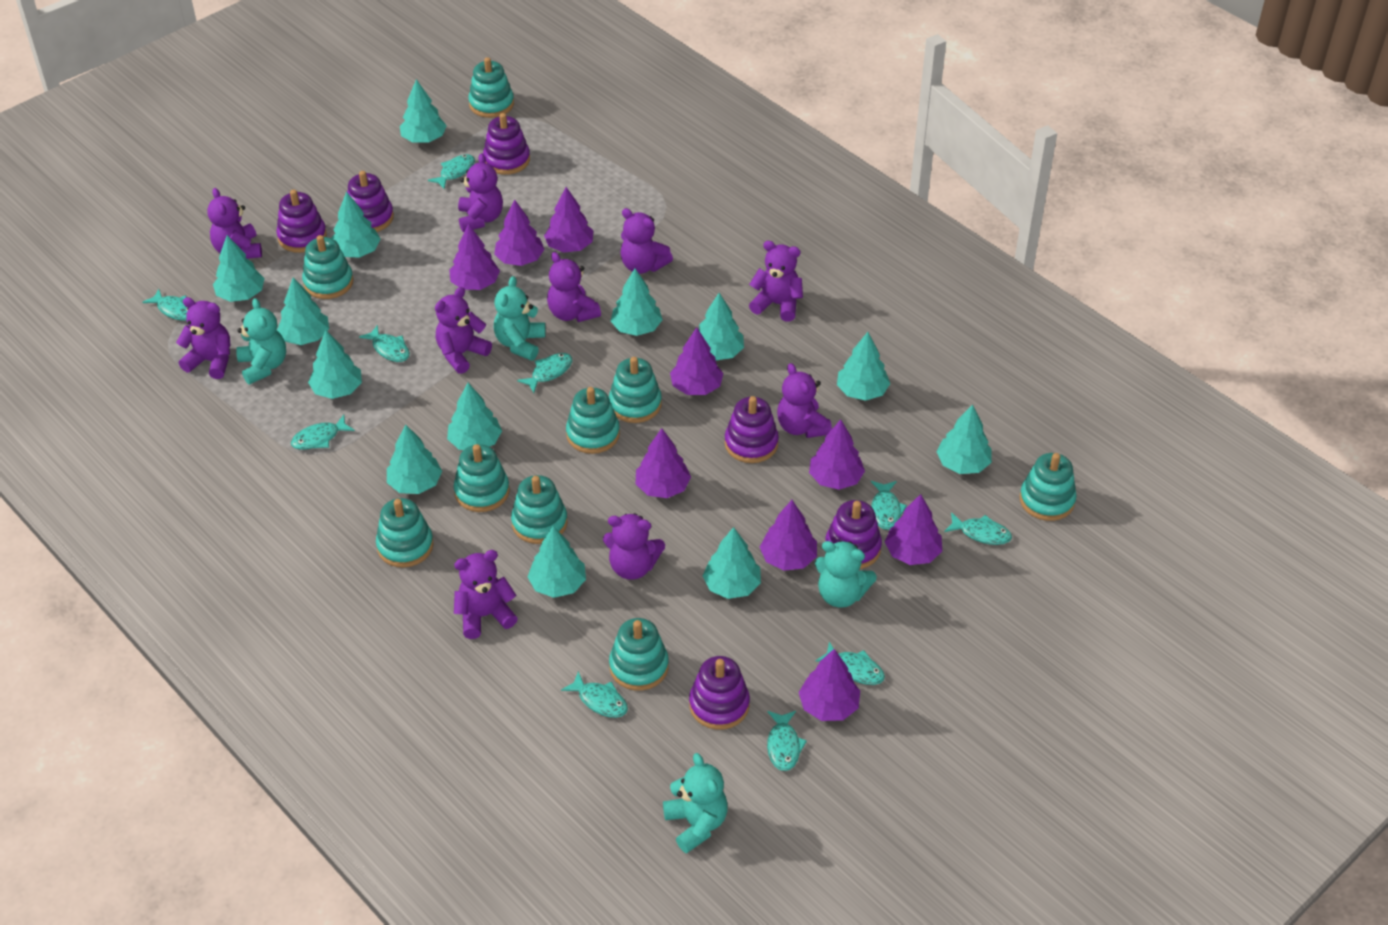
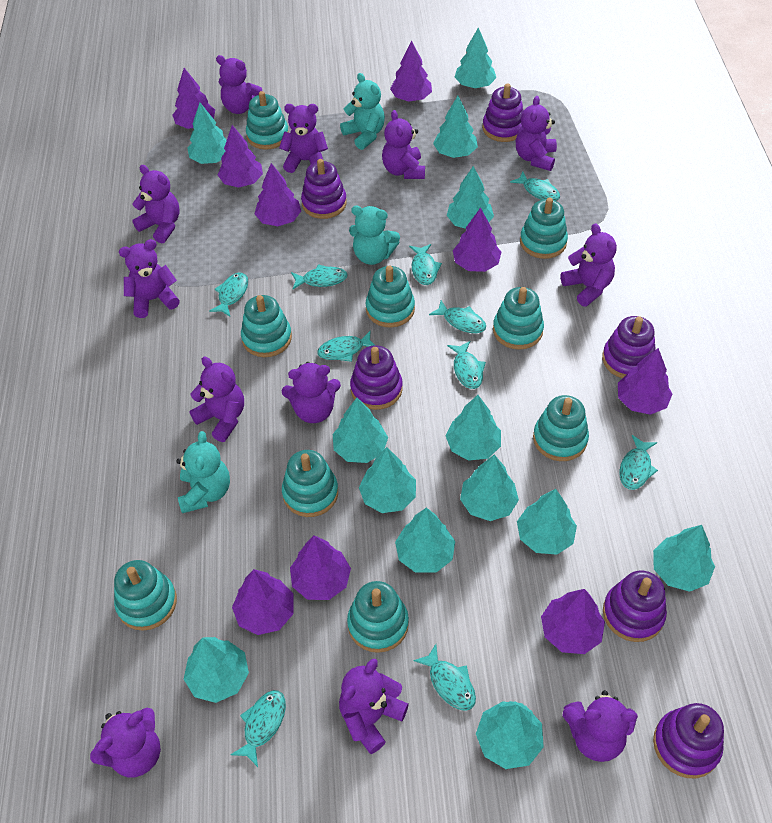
purple teddy bear: [176,297,230,379] [207,188,262,259] [435,287,492,374] [454,550,518,639] [458,153,503,232] [547,252,601,322] [603,513,665,580] [620,208,673,274] [749,241,803,322] [777,363,832,438] = 10 -> [90,708,161,777] [119,239,180,318] [132,165,180,243] [189,357,244,442] [216,55,262,114] [279,104,328,173] [282,362,341,423] [339,659,409,754] [382,110,425,179] [516,96,557,171] [560,223,617,307] [563,690,638,762] = 12
turquoise teddy bear: [236,298,286,385] [494,276,546,361] [663,753,728,853] [815,541,877,608] = 4 -> [176,431,230,513] [340,73,385,150] [349,206,400,265] = 3

